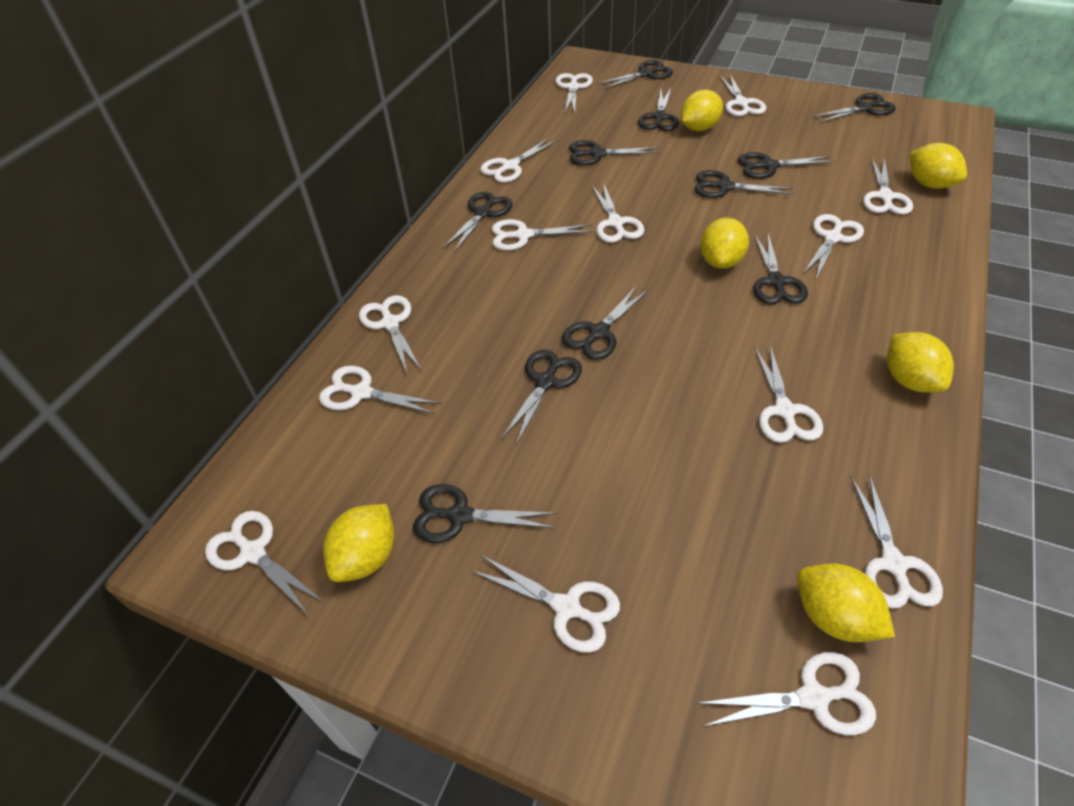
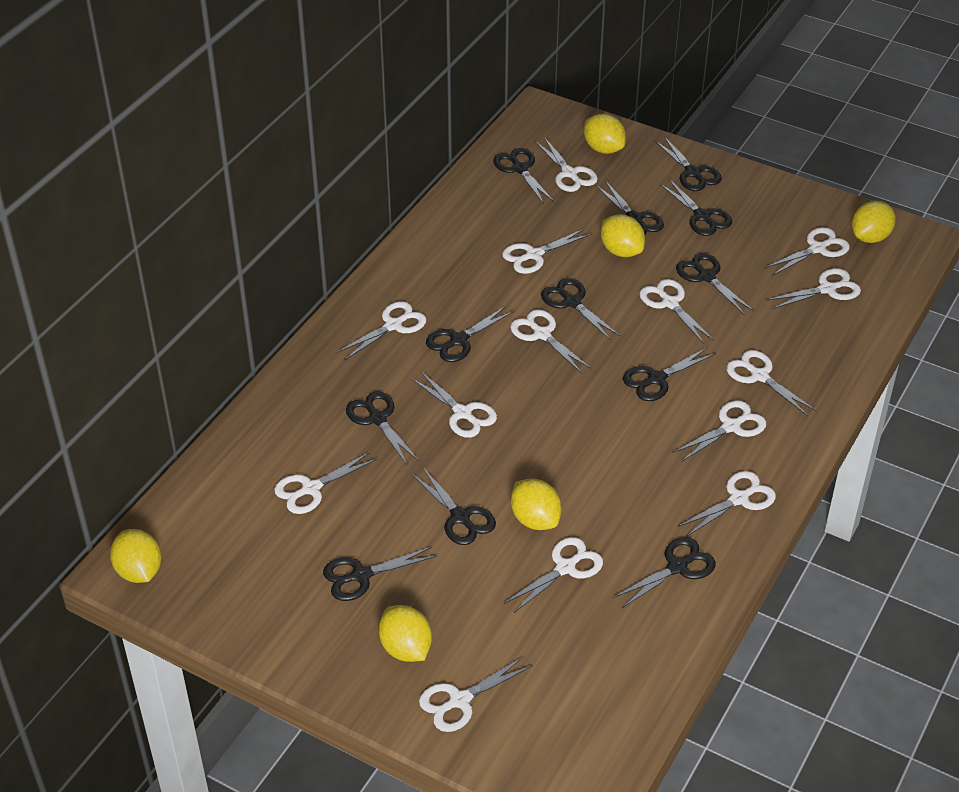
black scissors: [413,484,557,543] [443,192,513,252] [501,350,582,445] [562,286,649,360] [569,140,660,165] [597,60,673,89] [638,88,679,131] [694,170,793,198] [738,152,835,179] [753,234,808,304] [812,93,896,123] = 11 -> [323,547,437,601] [346,391,419,465] [412,467,496,545] [426,306,515,362] [493,148,554,204] [541,278,620,340] [596,181,664,235] [613,537,716,608] [623,347,716,401] [655,136,722,191] [660,179,732,236] [676,253,754,315] = 12

